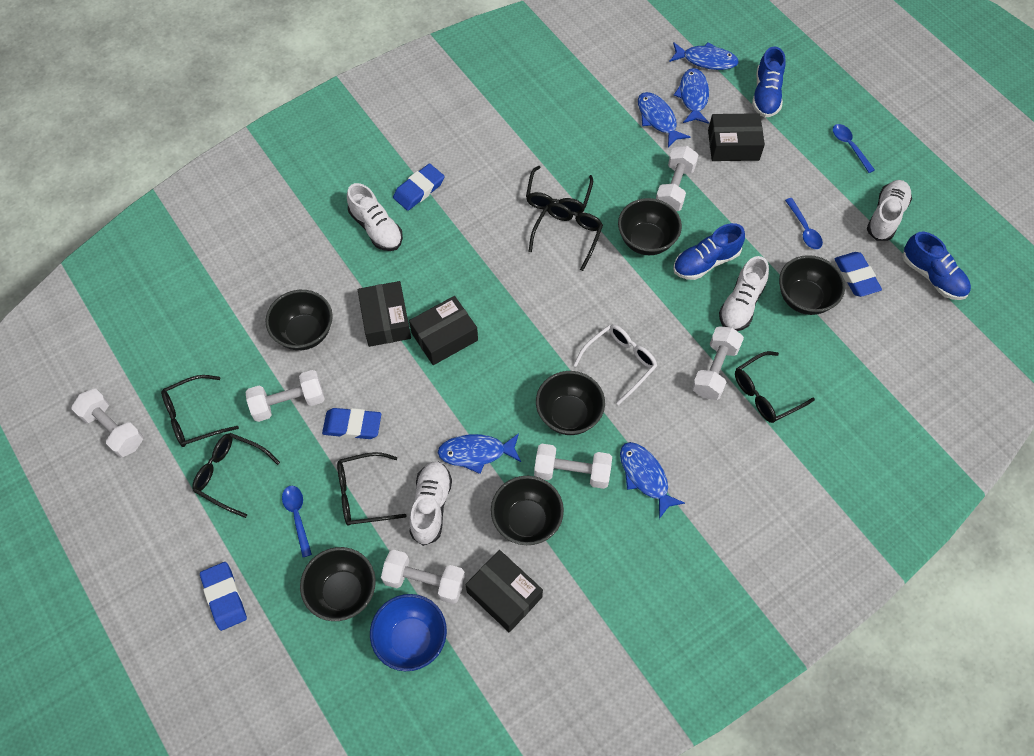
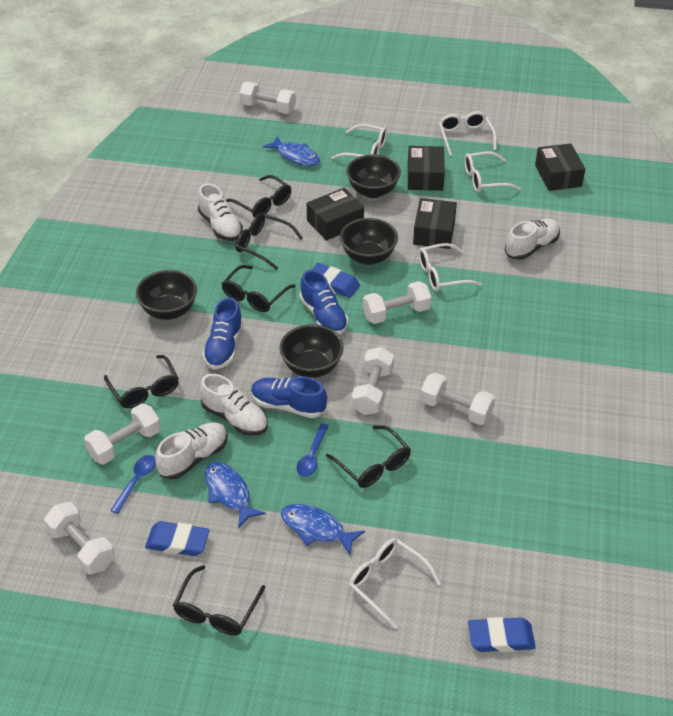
black bowl: [266,290,333,350] [300,547,376,621] [491,476,564,545] [536,371,605,435] [618,198,682,255] [779,255,845,315] = 6 -> [136,270,197,320] [279,324,344,378] [340,218,398,265] [346,154,401,198] = 4
blue bowl: [370,594,447,671] = 1 -> none = 0
blue eraser: [200,562,247,631] [322,408,381,439] [393,164,444,211] [834,252,882,297] = 4 -> [145,521,210,556] [312,263,360,298] [468,617,536,652] = 3
blue fish: [438,433,521,474] [620,442,685,519] [638,92,690,147] [669,42,739,70] [674,68,709,124] = 5 -> [205,462,266,528] [263,136,320,166] [281,504,365,555] = 3
blue spoon: [282,486,312,557] [785,198,823,249] [833,124,875,173] = 3 -> [110,455,156,514] [297,423,329,477] = 2
white glasses: [573,324,657,405] = 1 -> [331,124,387,159] [349,538,441,629] [419,243,482,291] [439,111,497,156] [464,152,521,192] = 5

